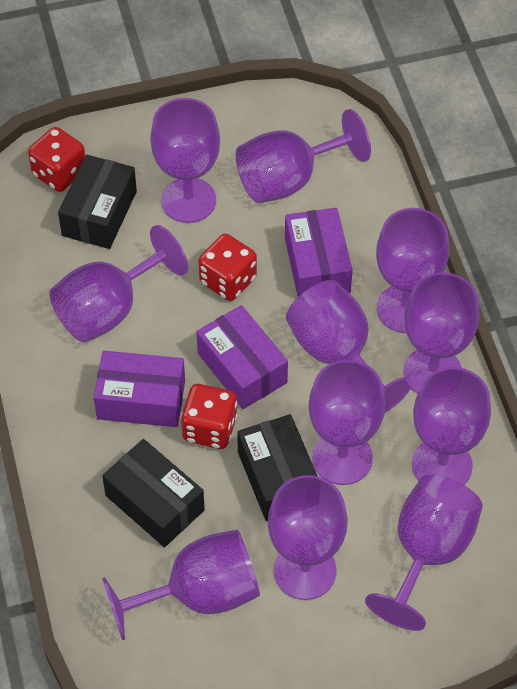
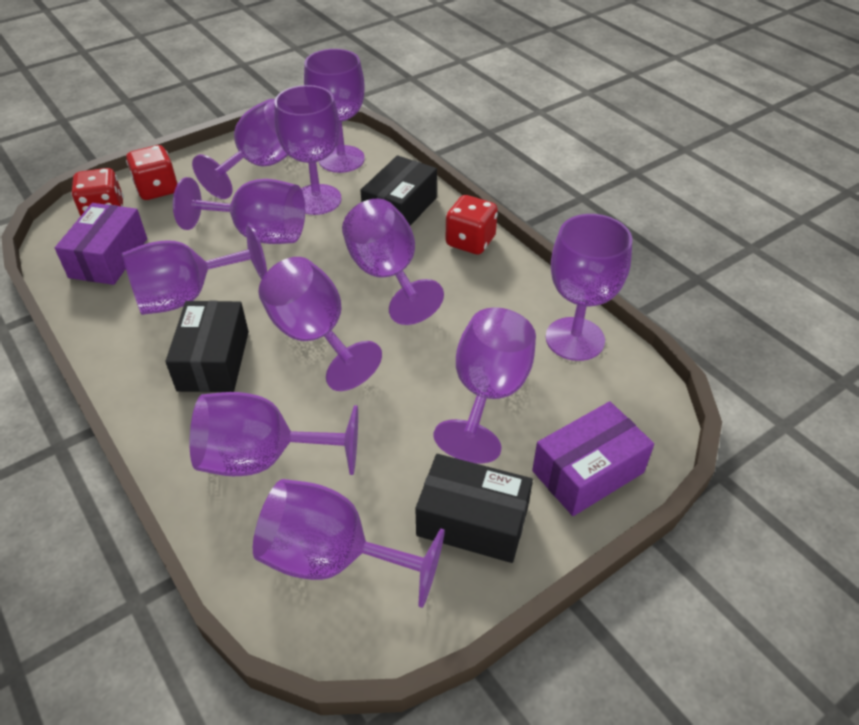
purple box: [94,351,185,427] [197,305,288,409] [285,208,353,297] = 3 -> [55,203,147,285] [532,401,654,516] = 2

